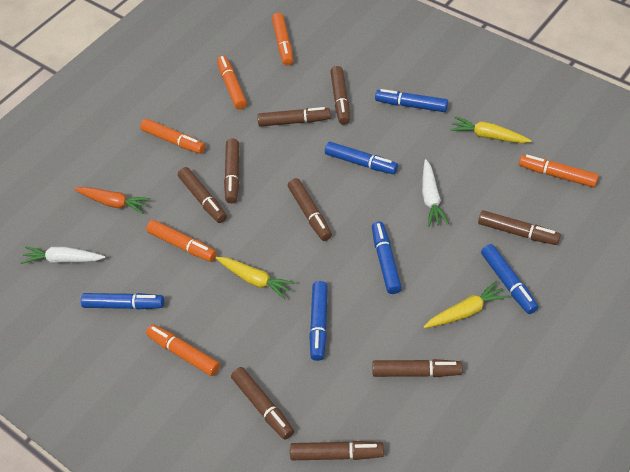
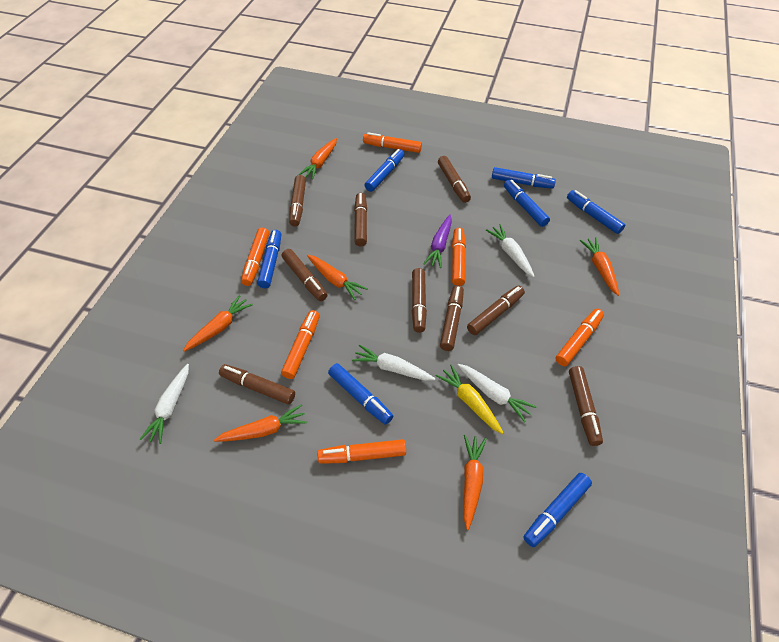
blue marker: [81,293,164,310] [309,281,328,361] [325,142,398,174] [372,221,402,294] [375,89,448,112] [481,244,538,314] = 6 -> [257,230,281,288] [328,363,393,425] [364,149,404,192] [492,167,556,189] [504,179,550,227] [523,473,592,547] [567,190,625,234] = 7
orange carrot: [74,187,151,214] = 1 -> [183,295,253,352] [214,404,307,442] [299,138,337,179] [307,255,368,300] [463,435,487,530] [580,237,619,296] = 6
purple carrot: none = 0 -> [423,215,452,268] = 1
white carrot: [20,246,105,264] [422,159,449,227] = 2 -> [140,364,189,444] [352,344,436,381] [458,364,536,422] [486,224,535,277] = 4
yellow carrot: [216,257,295,299] [424,281,509,328] [450,116,532,143] = 3 -> [436,364,504,434] = 1

